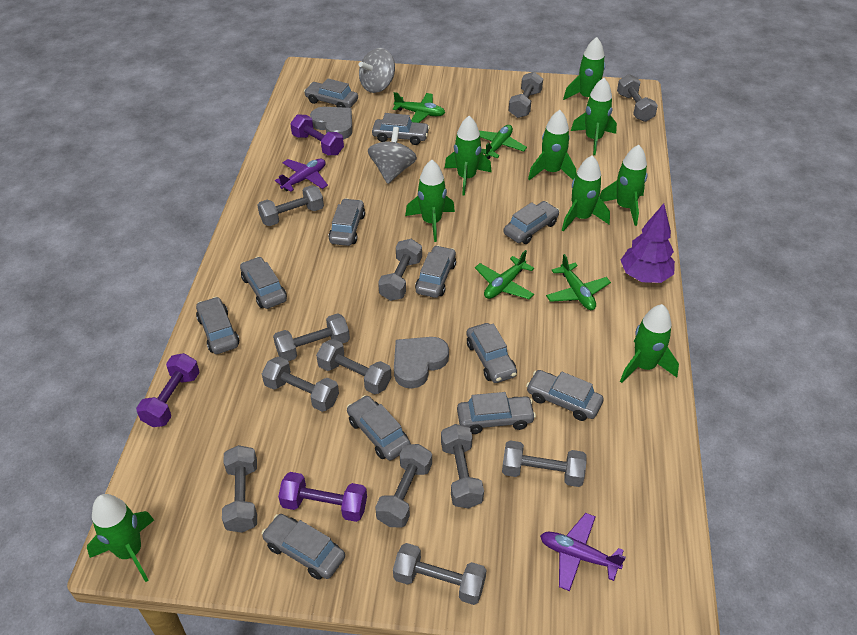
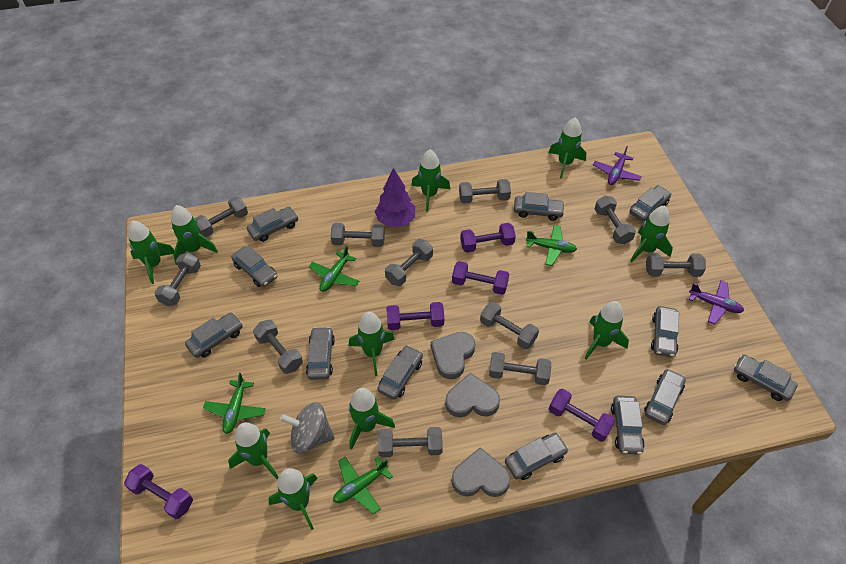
green rocket: [87,494,154,582] [405,160,455,242] [445,116,492,196] [528,110,576,180] [562,155,610,231] [563,37,605,100] [571,78,617,155] [600,145,648,226] [620,304,679,383] = 9 -> [128,221,174,284] [171,205,218,265] [228,422,279,479] [269,468,318,530] [349,312,395,376] [349,388,395,450] [411,149,450,212] [548,117,586,179] [585,301,629,360] [630,206,673,262] = 10
grey dumbbell: [222,445,257,533] [257,185,324,226] [262,357,339,412] [273,313,350,361] [316,339,391,394] [375,444,432,528] [378,239,422,301] [393,543,487,605] [441,424,484,509] [502,441,587,487] [509,72,543,118] [617,74,658,122] = 12 -> [154,253,201,306] [195,197,248,237] [253,320,303,374] [331,223,385,247] [378,427,443,457] [385,239,433,286] [459,179,511,204] [480,302,539,349] [489,352,551,385] [595,196,636,244] [646,253,706,277] = 11
grey heart: [310,107,352,140] [394,337,449,389] = 2 -> [431,332,475,379] [445,373,500,417] [452,447,511,497] = 3
grey spinning top: [359,48,395,93] [368,127,417,184] = 2 -> [280,402,335,454] = 1
purple dumbbell: [136,353,199,427] [278,472,367,522] [290,114,344,156] = 3 -> [124,464,193,519] [386,302,444,330] [452,261,509,295] [460,223,516,253] [549,389,615,442] = 5

